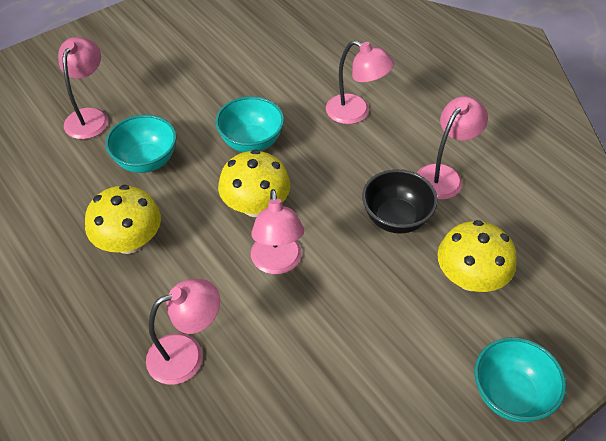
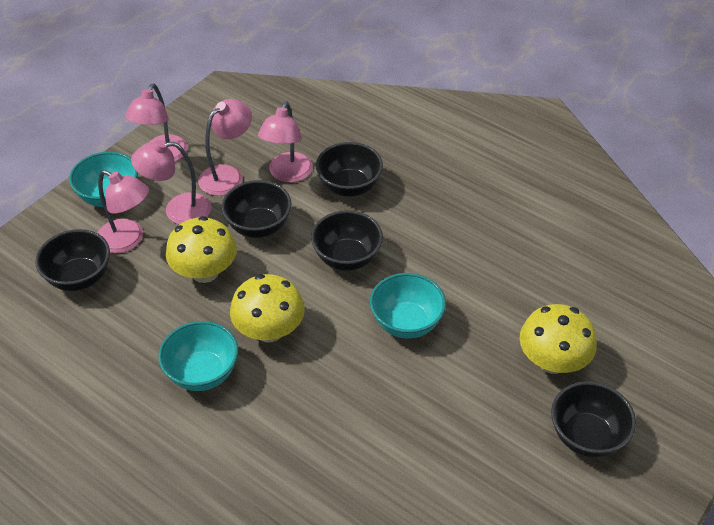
black bowl: [362,169,438,234] = 1 -> [35,229,110,291] [222,180,292,238] [311,210,383,271] [316,142,383,197] [551,381,636,457] = 5

